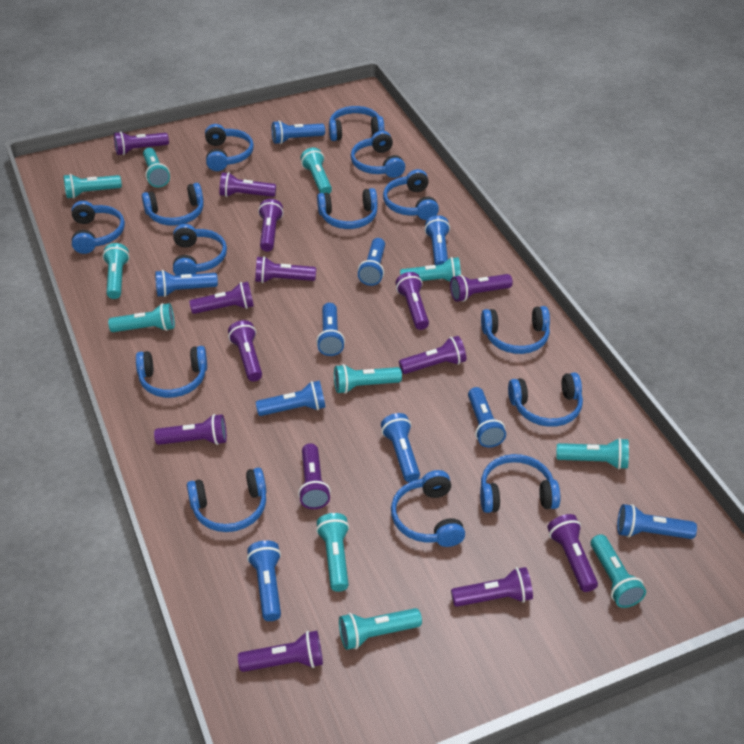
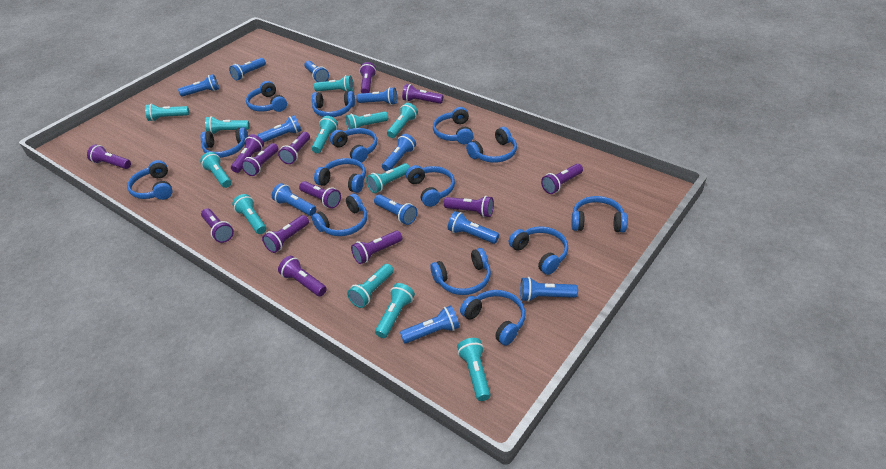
blue flashlight: [155,270,218,297] [247,540,281,621] [256,380,326,416] [272,121,325,144] [316,303,345,356] [358,238,385,286] [381,413,420,482] [425,215,450,265] [468,387,506,448] [617,504,697,539] = 10 -> [178,74,219,97] [229,58,266,81] [258,115,301,142] [272,183,316,216] [304,61,329,82] [356,87,397,105] [374,195,417,225] [382,134,416,171] [400,305,460,343] [448,211,499,244] [520,277,578,302] = 11
purple flashlight: [114,131,169,155] [154,414,227,445] [189,282,254,314] [219,172,276,197] [228,320,262,381] [238,631,323,672] [255,256,316,283] [258,199,284,252] [298,443,331,509] [395,272,429,330] [399,336,466,374] [450,274,513,302] [451,567,533,607] [547,514,598,592] = 14 -> [87,145,131,169] [201,208,234,243] [231,134,264,173] [241,143,279,176] [262,215,309,253] [278,132,310,164] [278,256,327,296] [299,181,341,208] [351,231,402,264] [359,62,376,93] [402,84,443,104] [444,196,494,217] [541,164,583,194] = 13
turquoise flashlight: [64,174,122,199] [102,243,130,299] [108,303,175,332] [143,148,170,187] [300,147,332,194] [316,513,349,592] [334,364,402,394] [339,608,422,650] [400,257,461,282] [556,438,629,469] [591,534,646,608] = 11 -> [145,104,189,121] [200,152,231,188] [205,116,249,134] [232,194,266,234] [312,116,338,153] [314,75,354,91] [346,112,388,129] [347,264,394,308] [366,163,410,193] [375,283,415,338] [387,103,418,138] [457,338,491,401] = 12

